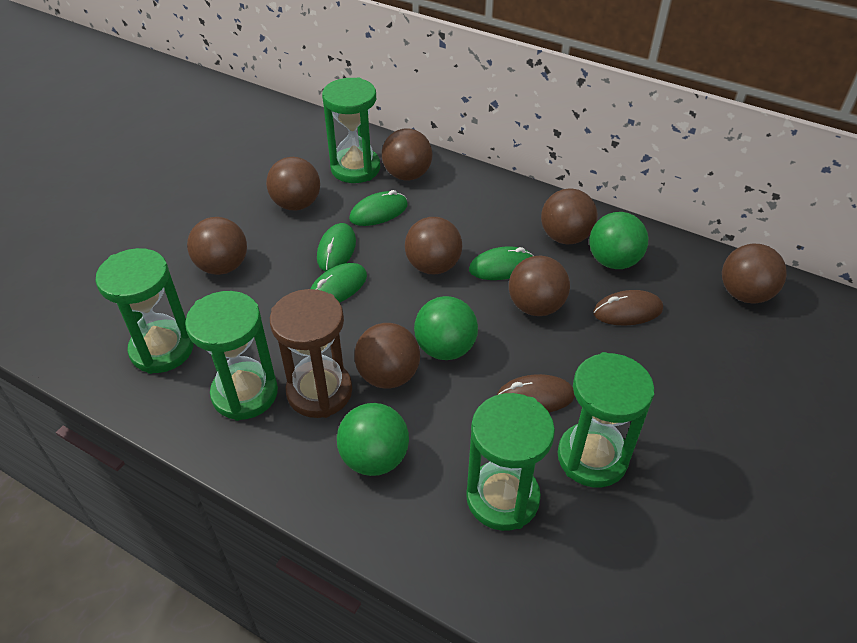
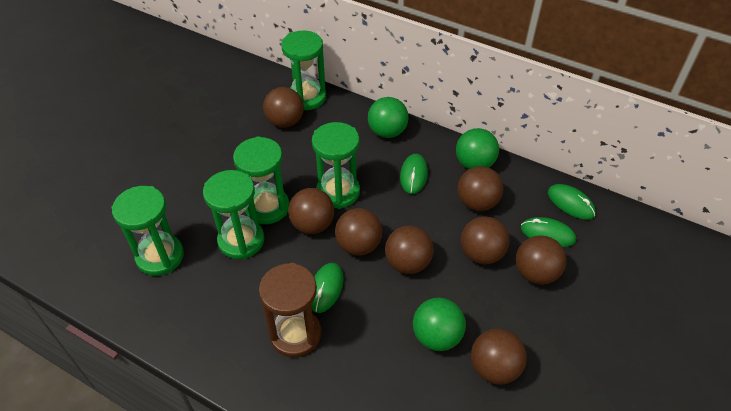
brown mouse: [497,374,575,413] [593,290,663,326] = 2 -> none = 0

